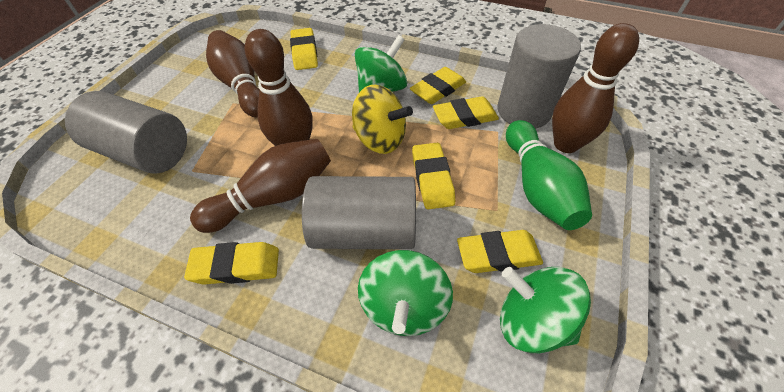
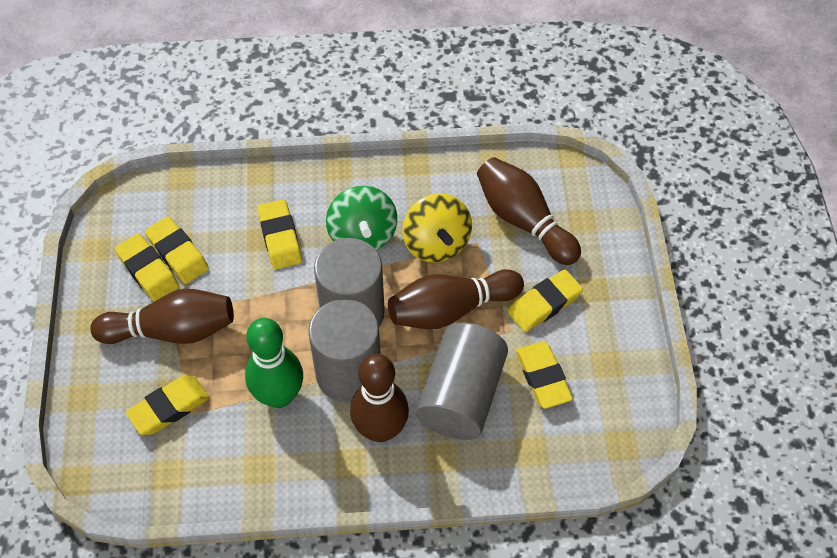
green spinning top: [355,35,407,92] [358,250,453,336] [500,267,591,353] = 3 -> [326,186,397,250] = 1

